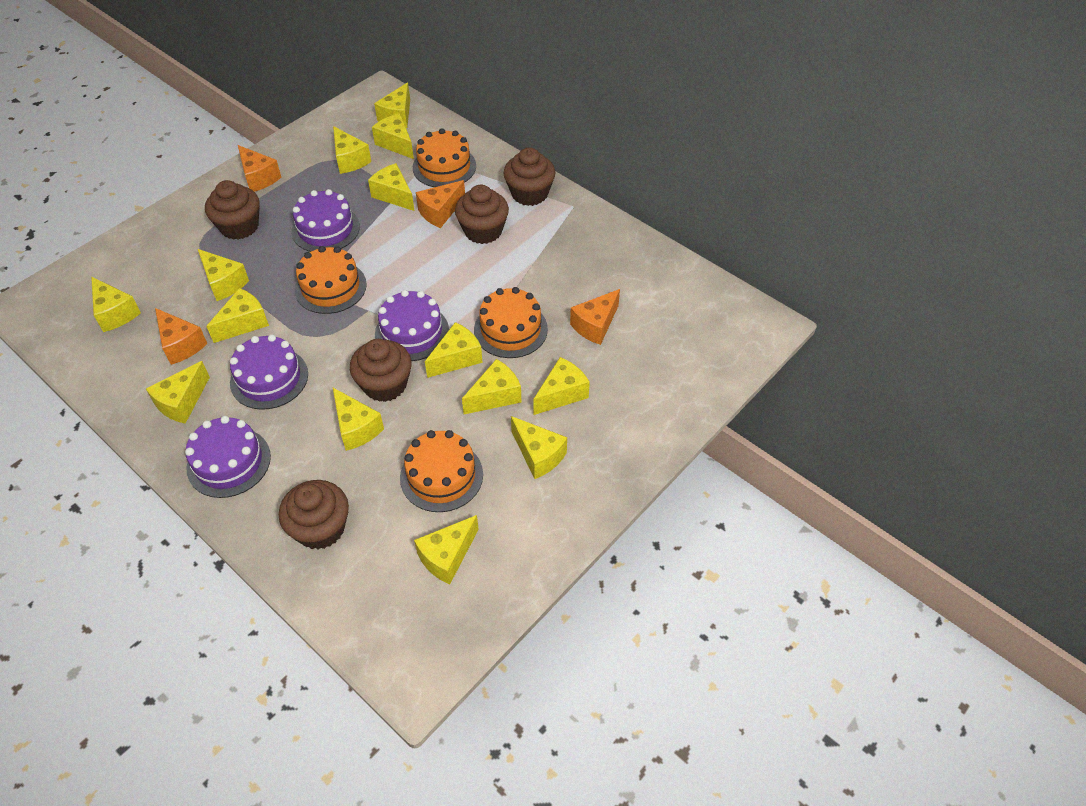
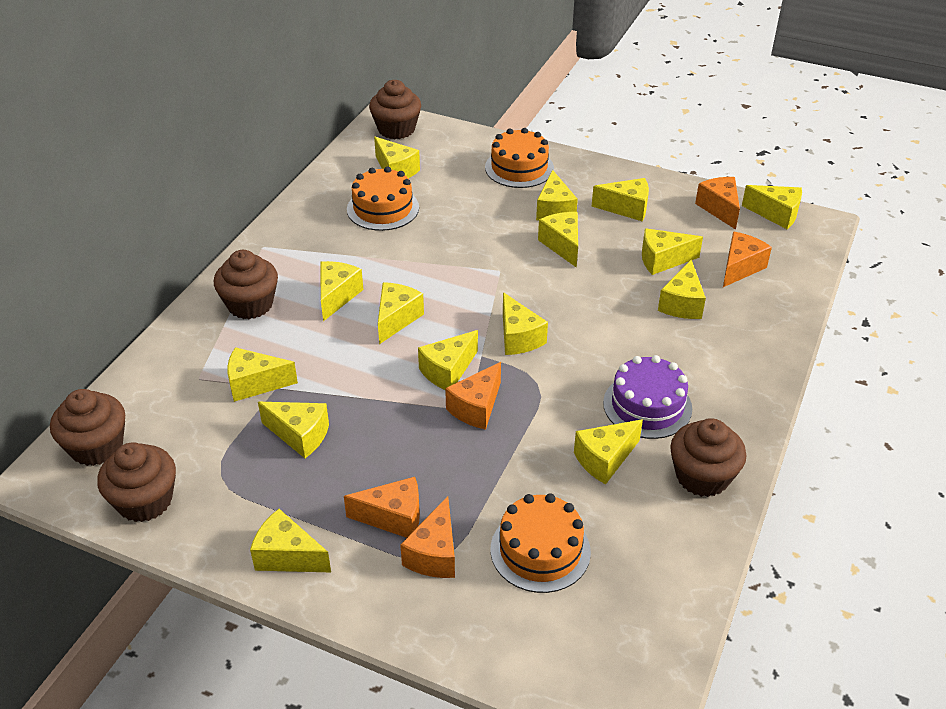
orange cake: [295,246,367,314] [400,430,483,512] [413,128,476,187] [474,287,548,358] = 4 -> [347,167,419,231] [485,128,554,188] [491,493,591,593] = 3
orange cheese: [155,308,207,365] [238,145,281,192] [416,180,465,228] [570,289,620,345] = 4 -> [344,477,420,538] [400,496,455,578] [445,362,501,430] [695,177,740,230] [723,232,772,287] = 5
purple cake: [185,416,271,498] [230,334,308,410] [292,189,360,252] [375,290,449,361] = 4 -> [603,355,692,439] = 1
yellow cheese: [91,277,141,332] [146,361,210,424] [198,249,249,301] [206,288,269,343] [333,126,371,174] [333,388,384,451] [368,163,415,211] [372,113,414,159] [374,82,410,128] [414,515,479,584] [425,322,483,378] [462,359,521,414] [511,416,567,479] [533,357,590,415] = 14 -> [227,347,298,402] [250,509,331,572] [258,402,329,458] [321,261,363,321] [374,137,420,178] [378,282,424,344] [418,330,478,390] [503,292,548,355] [536,170,578,221] [538,212,578,268] [574,419,643,484] [592,178,649,221] [642,228,703,275] [658,260,706,319] [742,185,802,229] = 15

